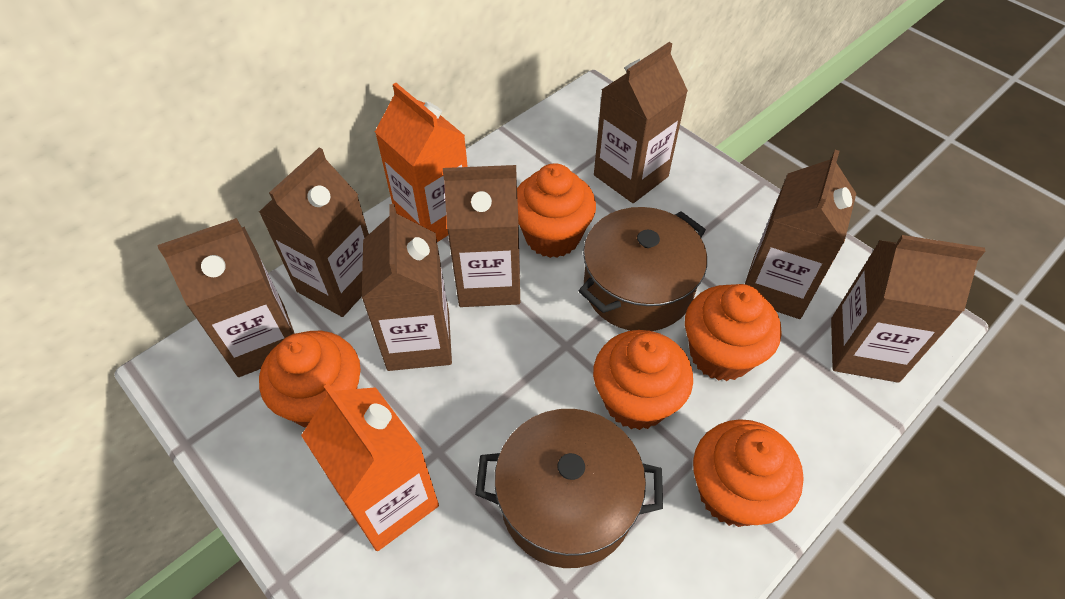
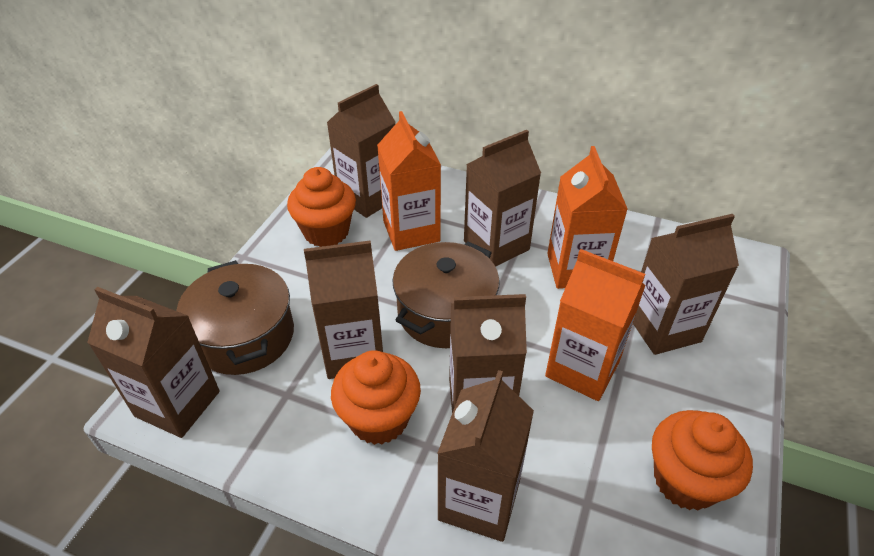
orange carton: [301,383,439,551] [375,83,468,242] = 2 -> [377,111,441,251] [545,249,646,401] [547,146,628,289] = 3
orange cupcake: [259,331,361,427] [517,163,596,258] [593,330,693,430] [685,284,781,381] [693,419,804,527] = 5 -> [287,167,356,247] [331,350,421,445] [652,410,753,510] = 3

